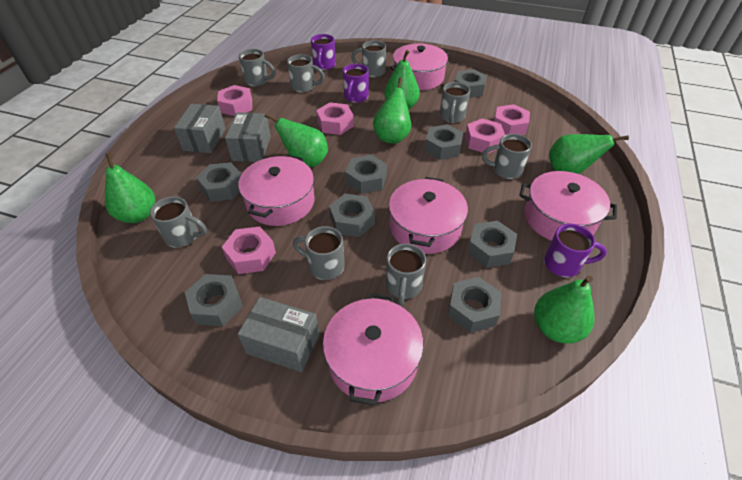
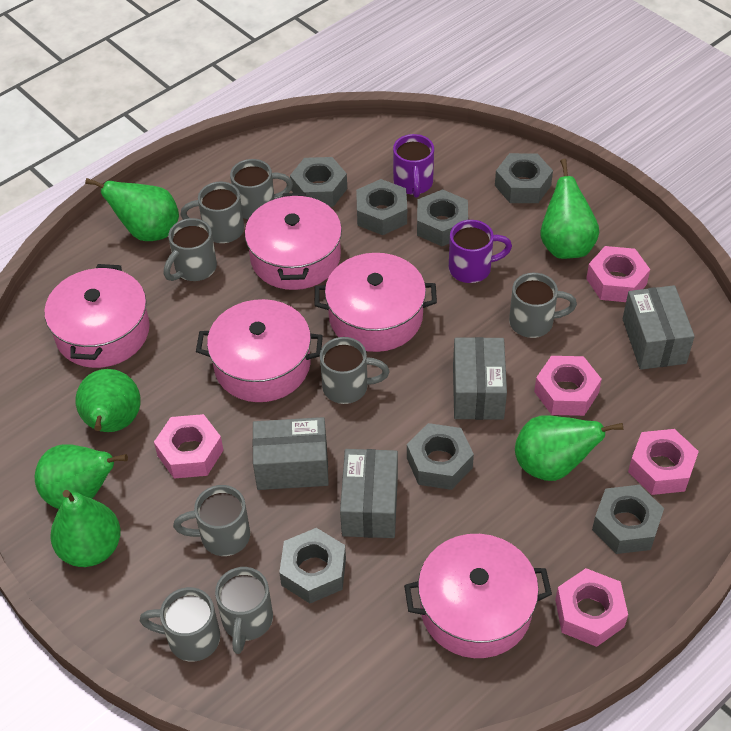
grey box: [174,104,226,153] [225,112,271,162] [238,297,320,372] = 3 -> [252,417,329,490] [340,449,398,538] [453,337,507,420] [623,285,695,370] = 4
grey nut: [185,274,243,326] [197,162,242,202] [329,194,375,237] [346,155,387,194] [425,124,463,160] [448,277,502,333] [454,69,487,98] [467,221,517,268] = 8 -> [279,528,346,603] [290,157,347,207] [356,179,407,235] [407,423,474,490] [417,189,468,246] [495,153,553,203] [592,485,664,554] = 7
purple mug: [311,34,336,70] [343,64,369,103] [544,224,607,277] = 3 -> [393,134,434,198] [449,220,512,283] = 2

